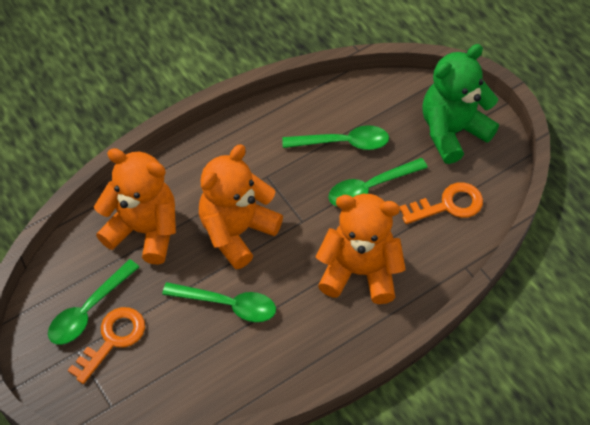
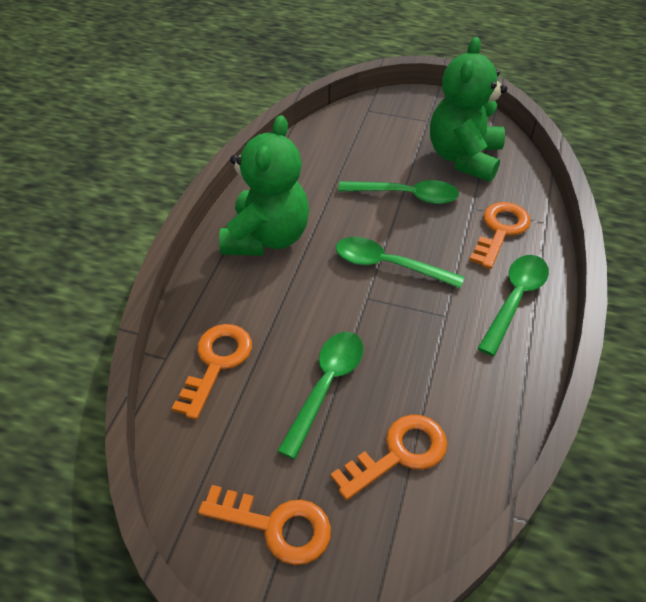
green teddy bear: [422,44,499,164] = 1 -> [219,115,309,256] [430,37,507,182] = 2
orange key: [68,307,145,384] [400,182,483,224] = 2 -> [172,324,252,420] [198,485,331,565] [331,415,447,500] [469,202,531,269] = 4
orange teddy bear: [94,148,176,265] [199,144,283,269] [316,194,406,304] = 3 -> none = 0

